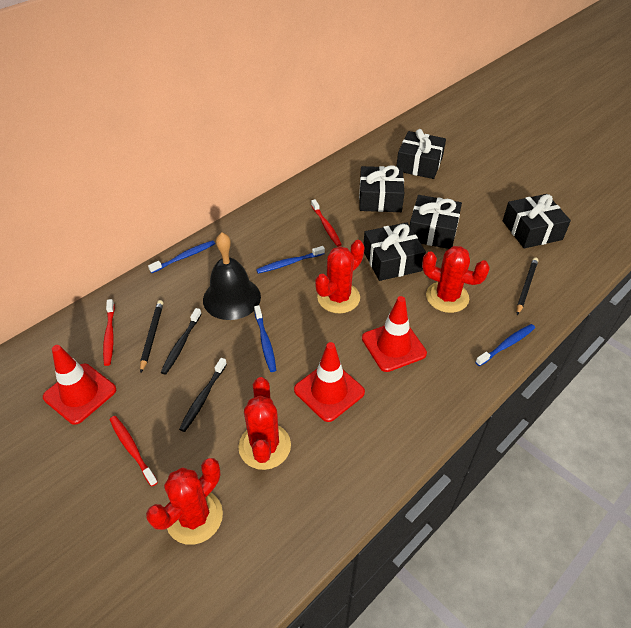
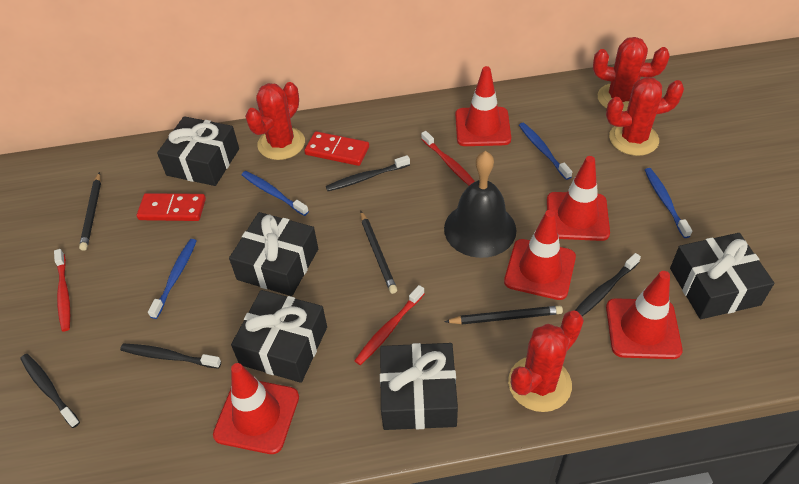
black pencil: [140,300,163,373] [517,258,538,315] = 2 -> [79,172,101,251] [360,211,397,294] [445,306,563,325] = 3
black toothbrush: [161,308,202,375] [179,358,227,432] = 2 -> [20,354,80,428] [120,343,221,369] [326,155,410,191] [575,253,641,316] = 4
red domino: none = 0 -> [136,193,206,221] [304,131,369,166] = 2
red traffic cone: [43,345,116,425] [294,342,365,422] [362,296,427,372] = 3 -> [213,363,299,454] [455,66,511,146] [504,210,576,300] [547,156,610,241] [606,271,683,359] = 5

